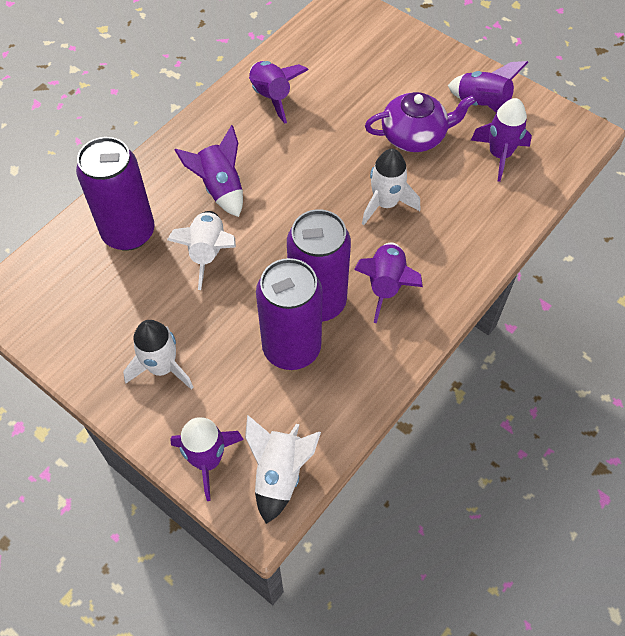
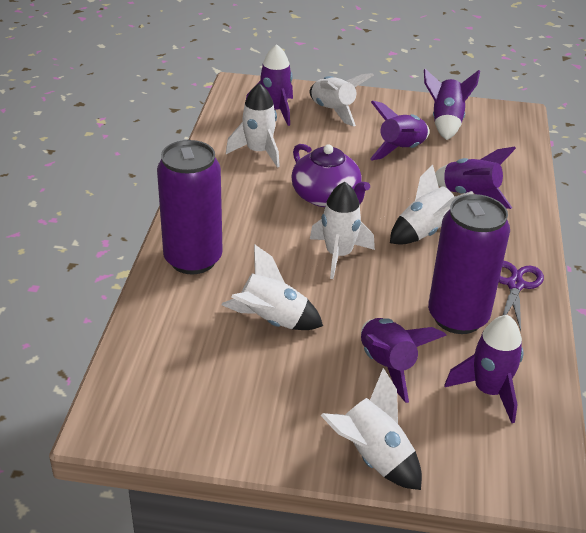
purple can: [76,137,155,251] [256,258,323,370] [287,209,351,322] = 3 -> [157,140,223,274] [428,194,510,334] = 2
purple scissors: none = 0 -> [499,261,544,331] = 1
white rocket: [123,320,194,390] [167,211,236,290] [245,415,321,524] [362,149,420,225] = 4 -> [222,244,323,330] [226,83,280,168] [310,73,374,126] [310,182,375,279] [320,368,422,490] [390,165,474,244] = 6

